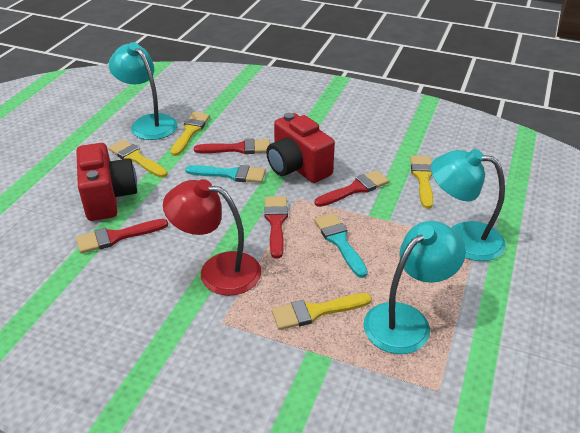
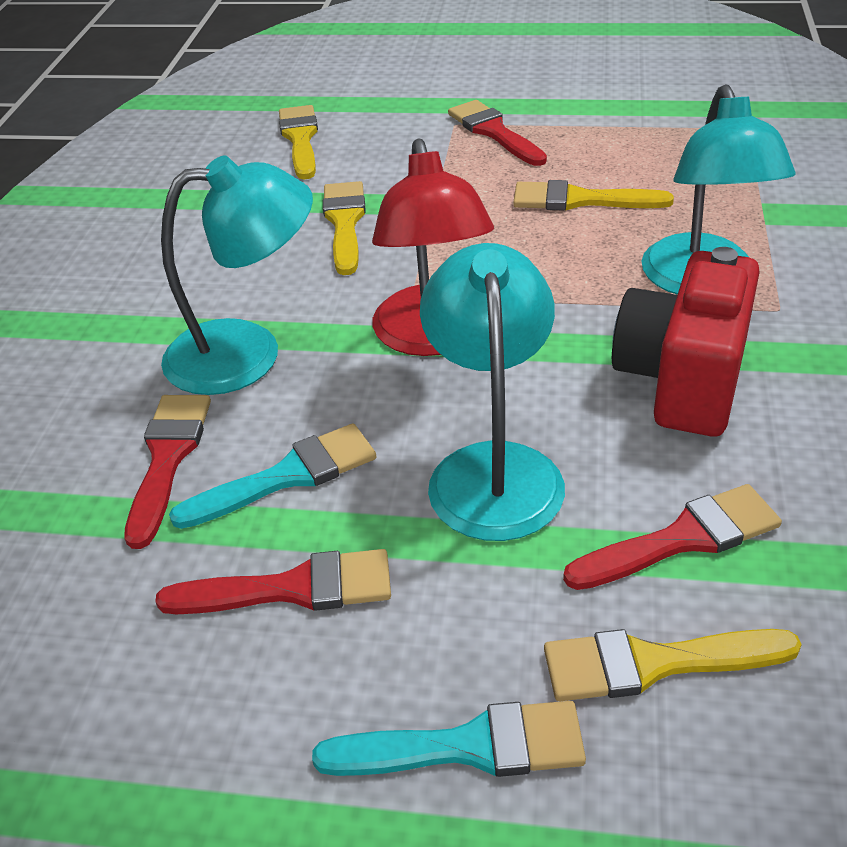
red camera: [76,143,137,221] [266,113,335,183] = 2 -> [612,247,760,437] = 1

